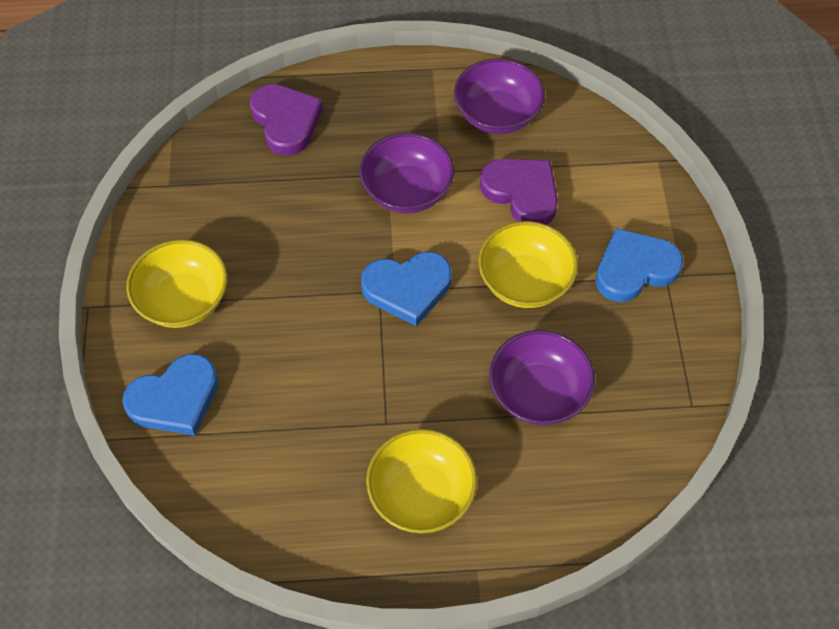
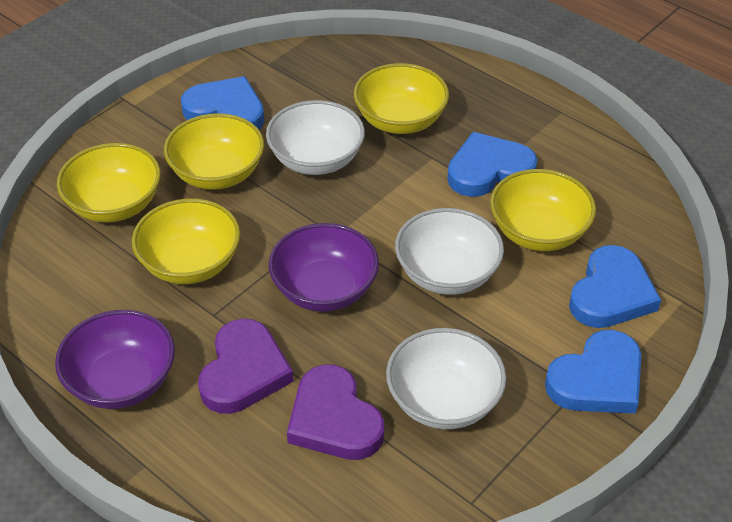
blue heart: [122,354,218,436] [361,252,452,326] [595,228,683,302] = 3 -> [181,76,264,129] [447,132,537,197] [545,330,641,414] [569,245,661,328] = 4
purple bowl: [359,133,454,213] [454,58,545,134] [489,330,595,425] = 3 -> [55,310,175,409] [269,223,379,312] = 2
white bowl: none = 0 -> [266,100,365,175] [386,328,506,429] [395,208,504,295] = 3
yellow bowl: [126,239,227,328] [366,429,477,533] [478,221,578,308] = 3 -> [57,143,161,222] [132,199,240,284] [164,113,264,190] [354,63,449,134] [490,169,596,251] = 5

